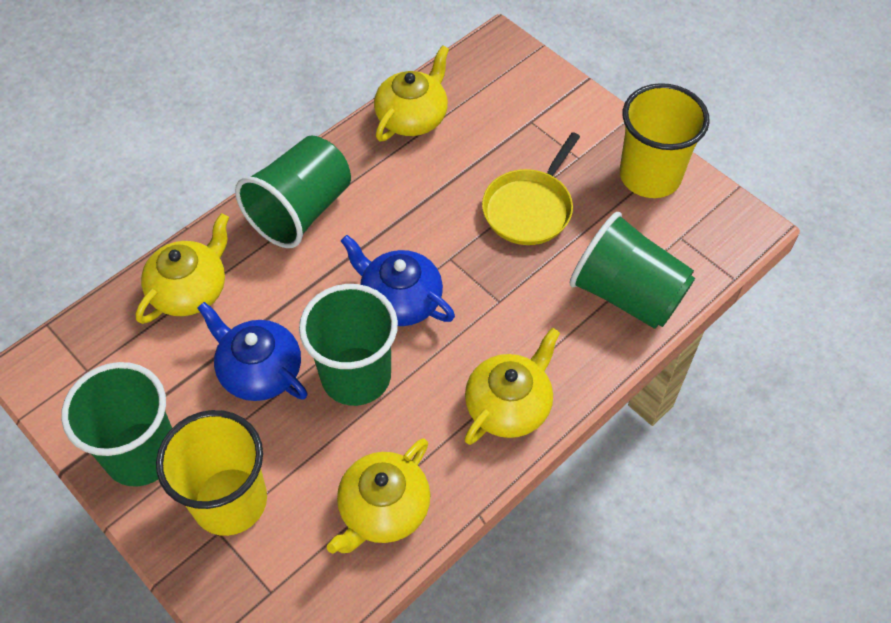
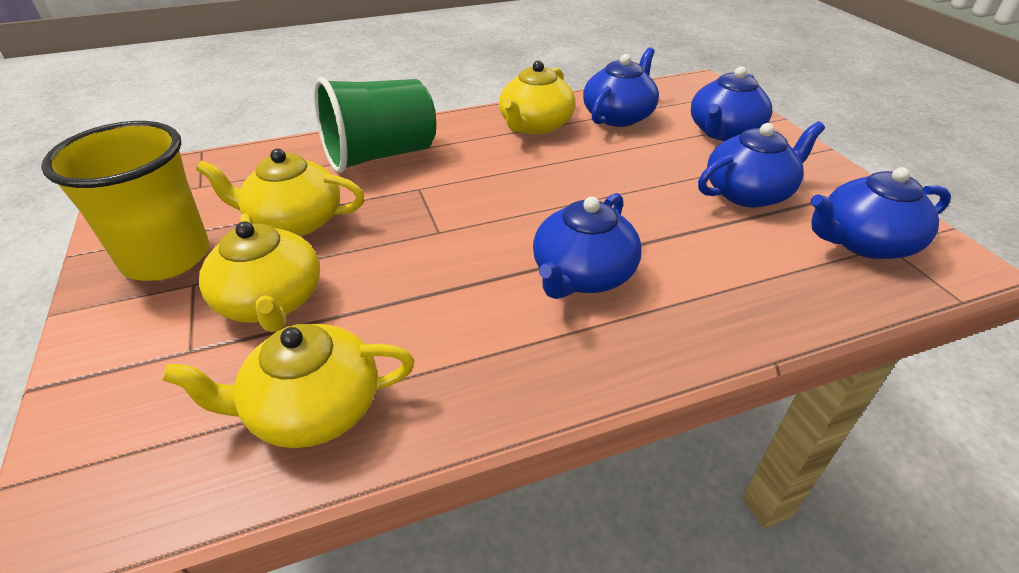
blue teapot: [198,302,308,401] [341,235,455,326] = 2 -> [533,193,642,299] [583,47,659,127] [691,66,773,141] [698,121,825,208] [811,167,951,259] = 5
green cup: [61,362,172,487] [235,136,351,248] [299,284,398,406] [570,212,695,329] = 4 -> [314,77,436,173] = 1
yellow cup: [156,410,267,536] [620,83,710,198] = 2 -> [41,121,209,281] = 1
yellow pan: [482,132,580,245] = 1 -> none = 0

